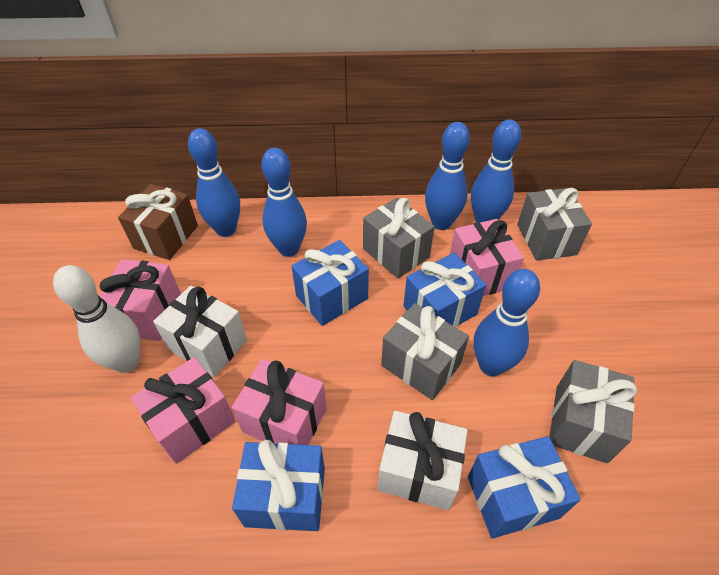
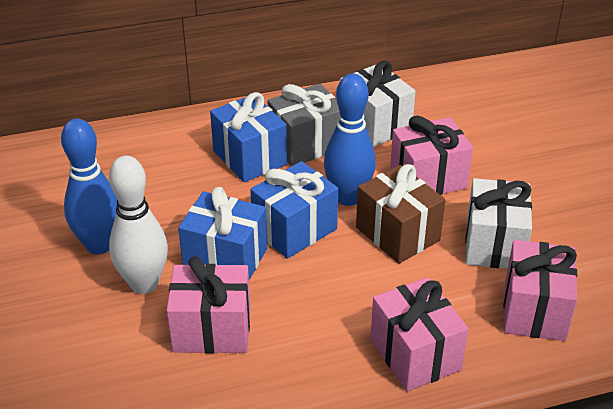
blue bowling pin: [188,128,240,237] [261,148,307,257] [425,122,470,230] [471,120,521,222] [474,269,540,376] = 5 -> [61,118,117,254] [324,73,376,206] = 2
blue gift: [232,440,325,531] [292,240,369,326] [403,253,486,327] [468,436,581,538] = 4 -> [178,187,268,280] [210,92,287,182] [250,161,338,259] = 3
grey gift: [363,198,435,279] [381,303,469,400] [517,188,592,261] [550,360,637,463] = 4 -> [268,84,340,166] = 1

